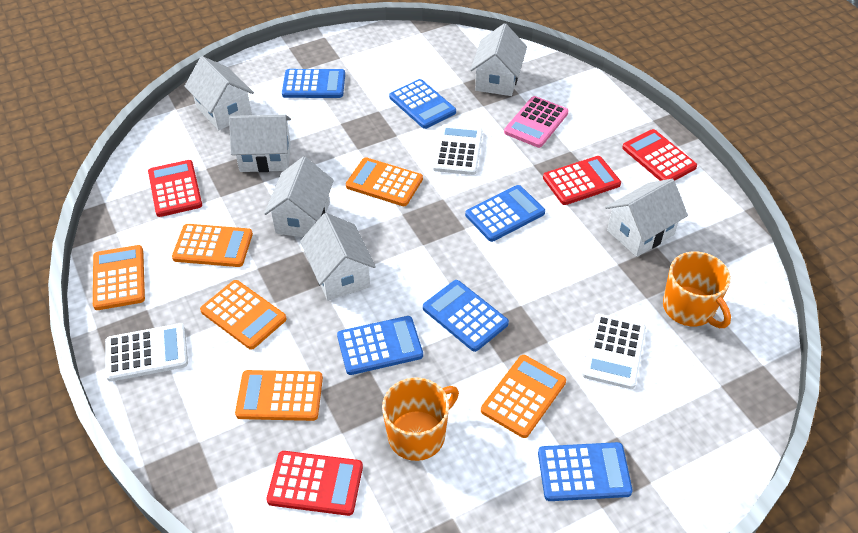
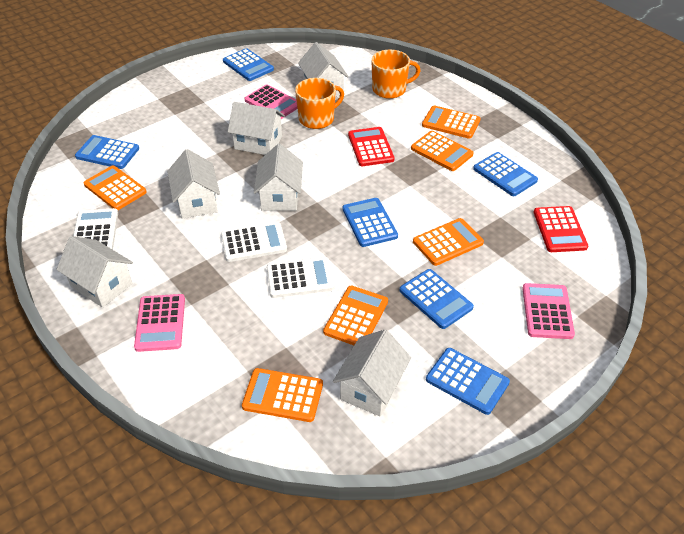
pink calculator: [504,96,569,148] = 1 -> [134,294,185,352] [245,84,297,119] [522,283,575,339] = 3
red calculator: [148,160,202,217] [266,451,363,516] [543,156,621,205] [622,129,697,181] = 4 -> [348,127,394,166] [534,206,588,252] = 2

